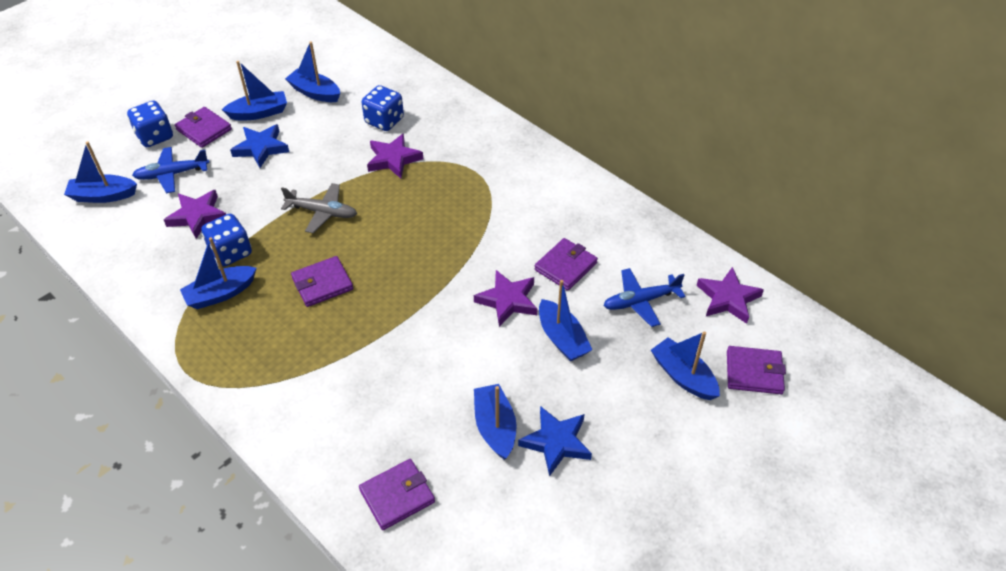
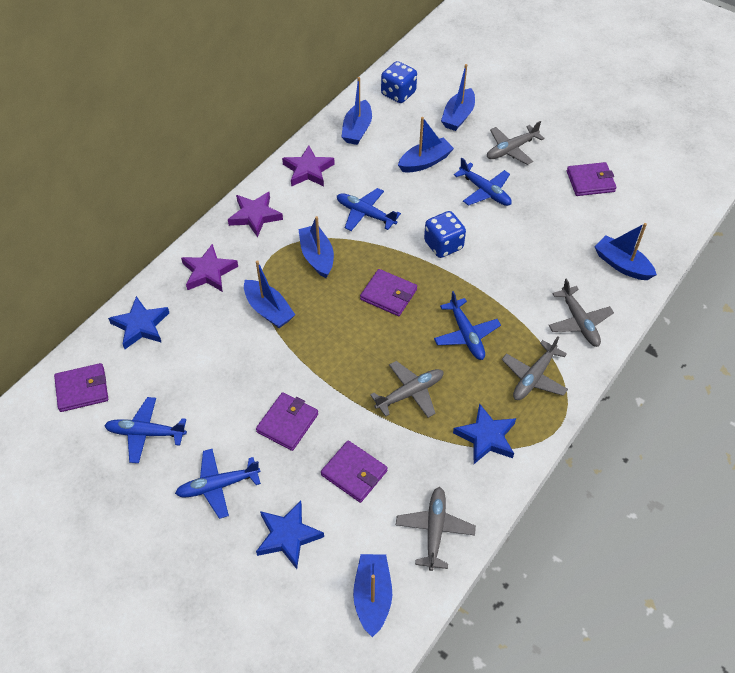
blue dice: [127,101,173,147] [201,214,252,267] [362,85,404,131] = 3 -> [381,61,417,103] [424,211,466,258] = 2
blue plane: [132,147,210,193] [603,268,686,327] = 2 -> [104,397,187,463] [175,449,261,519] [337,188,401,231] [434,291,501,360] [454,158,512,206] = 5
blue star: [230,124,289,168] [518,406,592,477] = 2 -> [108,296,169,349] [256,501,324,569] [453,403,516,464] = 3
grey plane: [281,183,357,233] = 1 -> [370,361,444,418] [396,487,476,571] [487,121,545,165] [502,336,568,400] [548,278,614,347] = 5
purple star: [164,190,226,239] [367,133,423,178] [474,270,537,327] [697,267,764,324] = 4 -> [181,244,238,292] [228,192,283,238] [282,145,335,187] = 3

